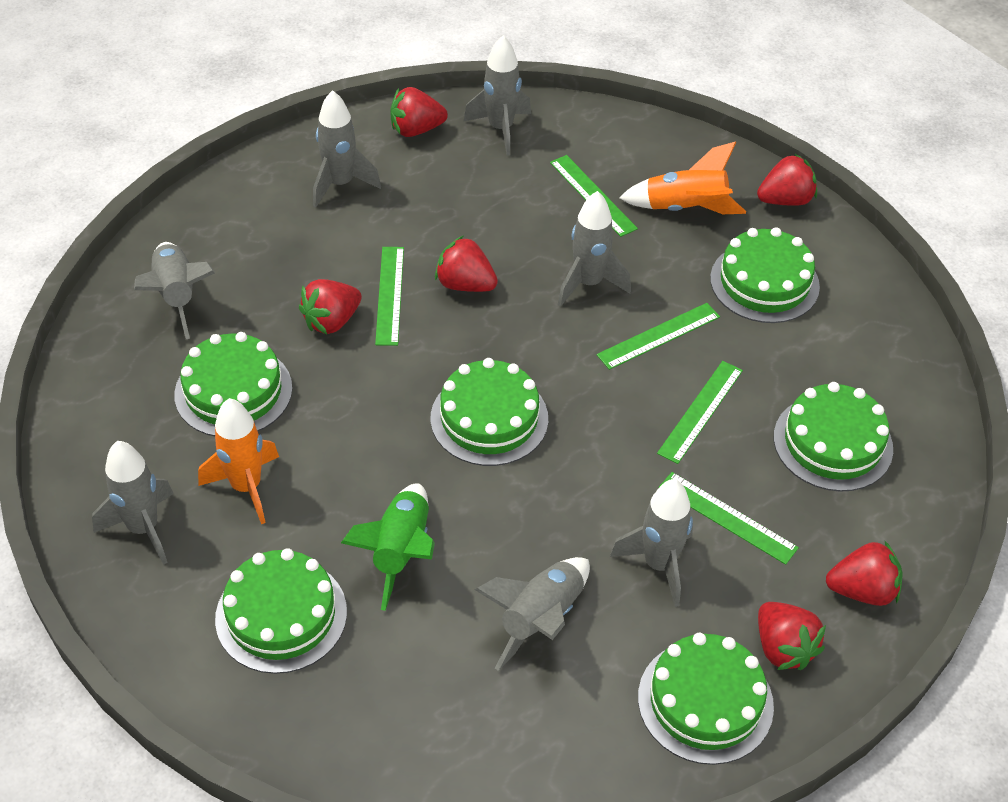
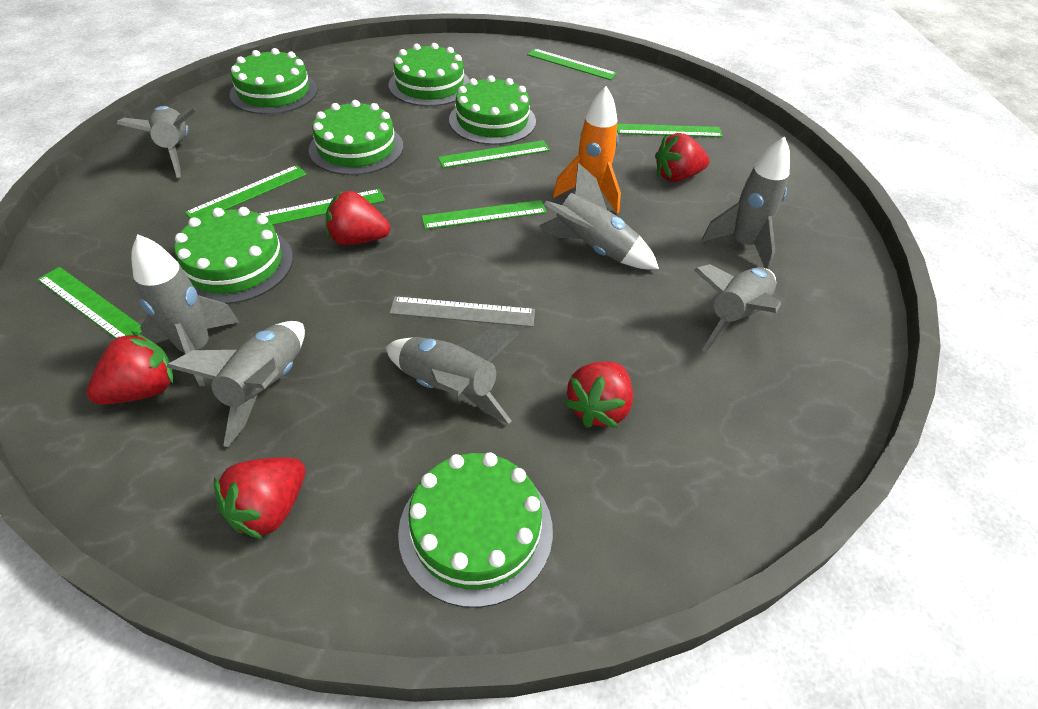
green rocket: [341,484,435,611] = 1 -> none = 0
green ruler: [375,247,404,346] [550,155,638,237] [597,303,720,370] [657,361,743,464] [658,472,799,565] = 5 -> [37,267,142,338] [185,165,307,219] [260,189,385,225] [421,200,547,229] [438,140,550,168] [527,49,617,80] [617,124,723,137] = 7
grey ruler: none = 0 -> [390,296,535,327] = 1
orange rocket: [198,398,279,524] [620,141,746,214] = 2 -> [553,86,621,213] = 1
red strawberry: [299,279,362,334] [390,87,448,137] [435,235,498,292] [757,154,817,206] [758,602,826,670] [826,540,903,606] = 6 -> [87,331,173,404] [214,458,305,540] [326,190,390,245] [564,362,633,428] [655,133,710,182] = 5

